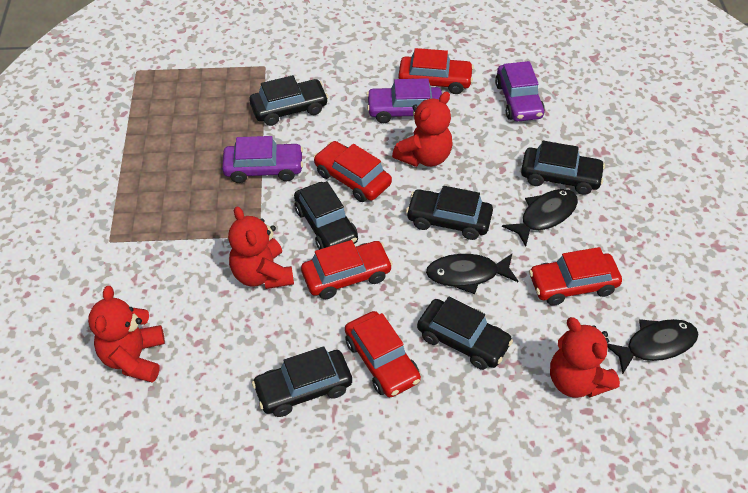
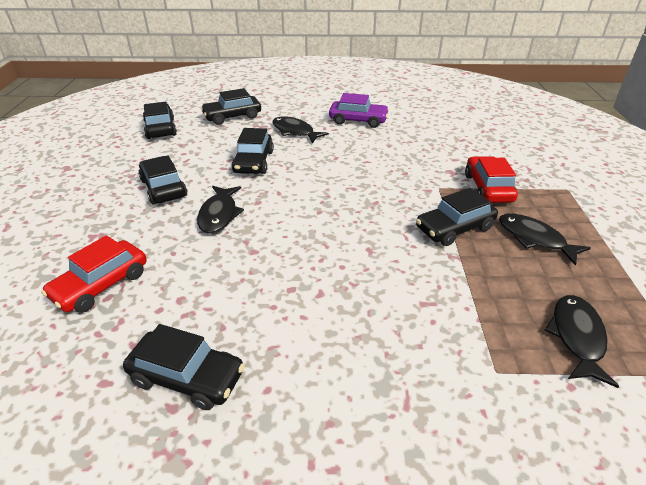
black fish: [426,254,518,294] [502,189,578,247] [607,319,698,374] = 3 -> [197,186,244,234] [273,116,329,143] [499,213,591,266] [544,295,619,388] = 4
purple car: [222,136,303,183] [366,78,442,123] [495,61,545,122] = 3 -> [329,93,389,128] = 1
red car: [301,240,393,299] [314,141,392,202] [345,311,421,397] [398,48,474,94] [529,247,622,306] = 5 -> [41,235,147,313] [465,156,518,203] = 2
red teddy bear: [88,286,165,383] [228,206,294,289] [392,92,453,167] [550,317,620,398] = 4 -> none = 0

